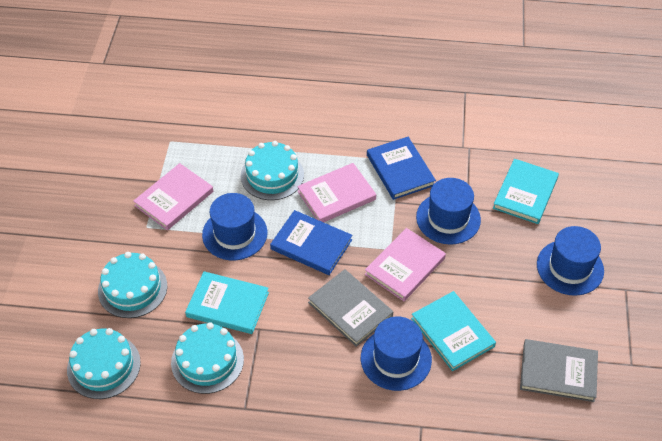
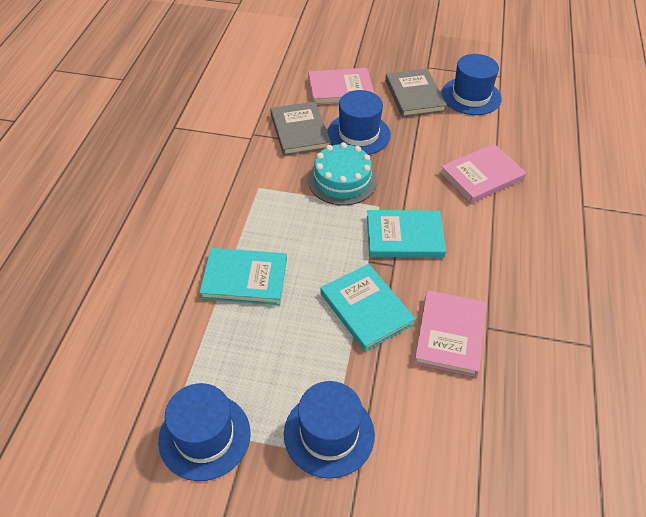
blue book: [270,210,352,275] [367,137,436,200] = 2 -> none = 0
turquoise cake: [67,328,141,399] [98,252,167,318] [171,322,244,394] [241,141,304,200] = 4 -> [308,142,377,206] = 1

